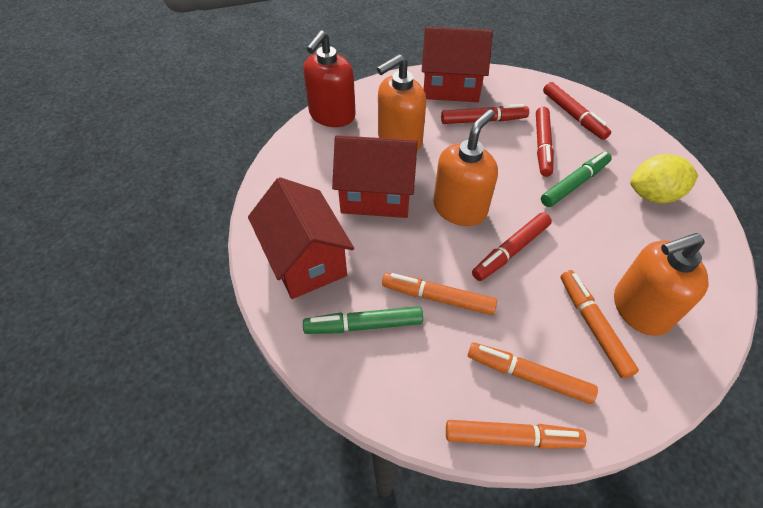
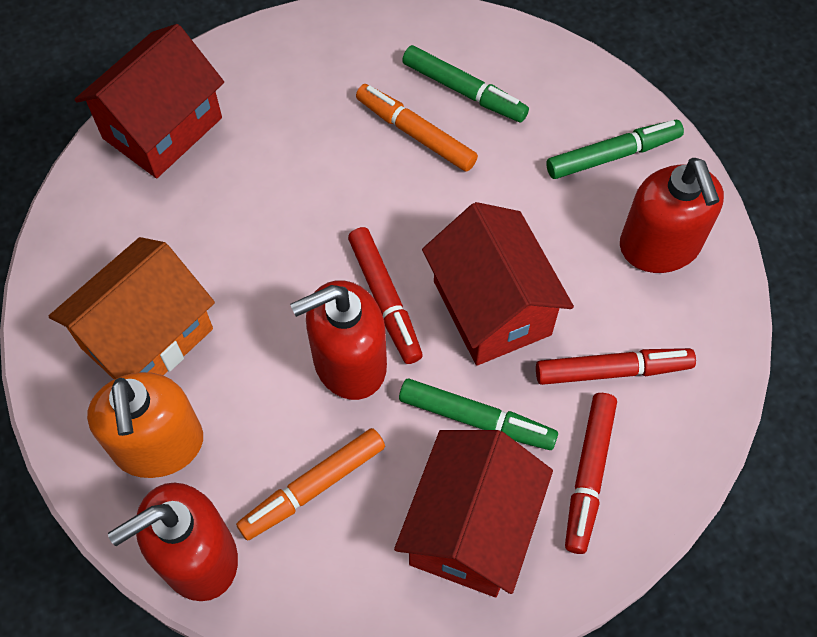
green marker: [303,306,423,334] [541,151,612,207] = 2 -> [399,379,558,450] [402,45,529,122] [546,120,684,179] = 3
orange house: none = 0 -> [49,237,215,379] = 1
orange marker: [382,273,497,315] [446,420,586,449] [468,342,598,404] [560,270,639,379] = 4 -> [236,428,385,541] [356,84,478,172] = 2
orange soap dispenser: [377,55,426,151] [433,110,498,226] [614,233,708,336] = 3 -> [87,372,203,478] = 1
red marker: [441,104,529,124] [472,212,552,281] [536,107,554,177] [543,82,611,140] = 4 -> [348,227,423,364] [536,348,696,385] [565,393,617,554] = 3
red soap dispenser: [303,30,356,127] = 1 -> [108,483,238,601] [290,280,387,400] [620,158,724,273] = 3
yellow lemon: [630,154,698,203] = 1 -> none = 0

